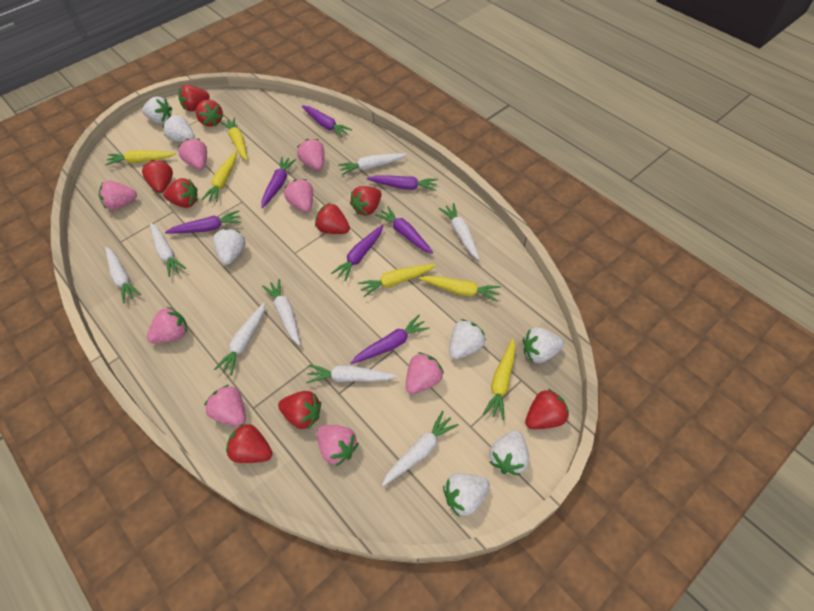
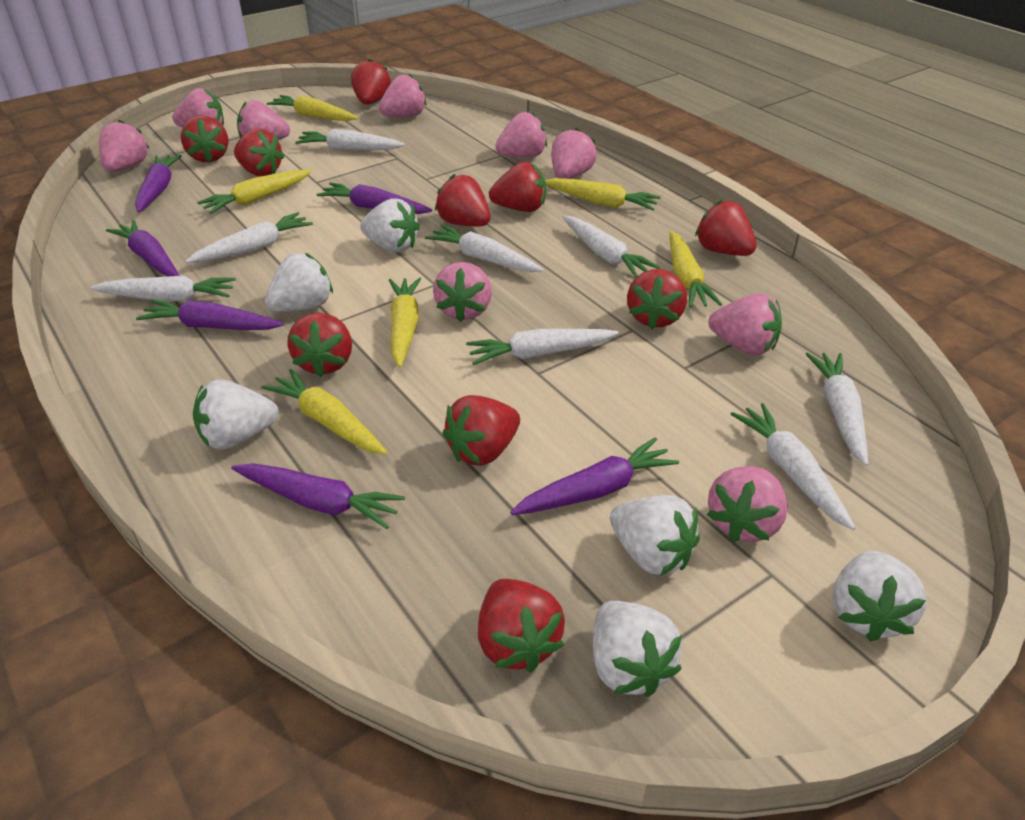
pink strawberry: [99,181,137,210] [147,307,187,343] [178,139,207,170] [204,385,246,427] [284,179,313,213] [297,139,324,170] [317,425,359,467] [406,352,444,394] = 8 -> [99,120,149,172] [172,88,224,127] [237,100,290,140] [379,74,427,117] [433,262,492,322] [495,112,547,157] [551,128,597,179] [706,466,788,542] [708,293,782,356] = 9
purple carrot: [165,210,241,234] [261,157,296,208] [302,106,352,138] [331,225,383,281] [351,315,430,364] [367,175,438,191] [375,206,433,254] = 7 -> [106,220,179,277] [135,155,182,212] [136,300,284,330] [231,463,405,529] [316,182,432,214] [510,437,679,515] = 6
red strawberry: [142,160,173,193] [164,178,198,208] [178,85,210,112] [196,100,223,127] [226,423,272,463] [278,391,321,429] [315,203,350,234] [350,186,382,216] [525,389,569,429] = 9 -> [181,115,228,163] [234,128,285,176] [287,313,352,377] [351,59,391,105] [435,174,491,226] [443,395,520,466] [478,579,565,672] [489,162,546,212] [627,269,687,329] [695,200,757,256] = 10
white strawberry: [142,96,172,124] [162,114,195,142] [213,228,245,265] [443,473,490,516] [449,319,486,360] [489,430,529,475] [523,327,564,363] = 7 -> [193,379,279,450] [265,253,333,312] [360,198,420,252] [593,601,682,697] [610,495,700,576] [833,551,927,642] = 6

